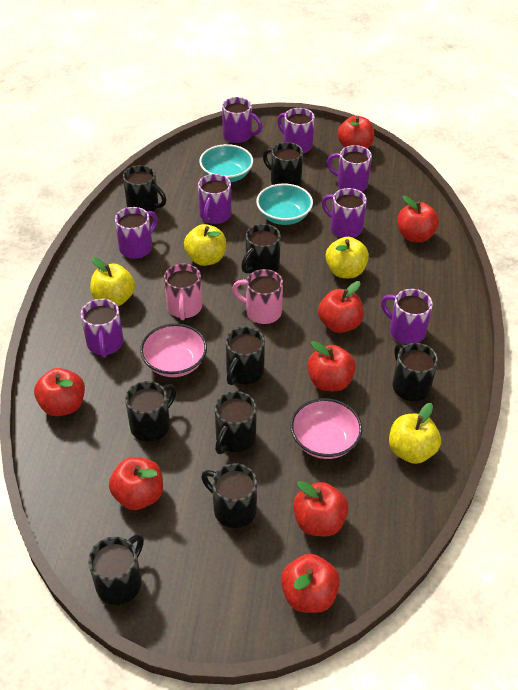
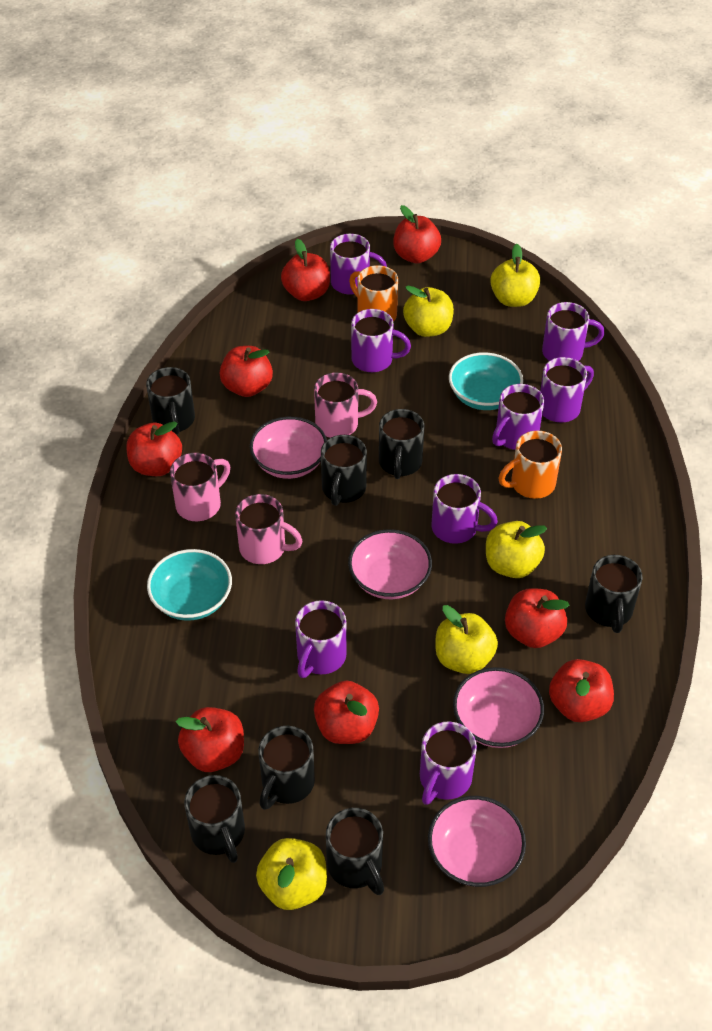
black mug: [88,534,144,605] [123,165,166,211] [125,381,176,442] [201,463,257,528] [215,391,257,454] [226,327,265,385] [241,224,281,273] [263,142,303,186] [393,343,438,401] = 9 -> [146,367,195,435] [184,775,245,863] [258,726,315,810] [321,435,367,506] [326,808,384,895] [379,409,424,479] [585,555,643,633] = 7
orange mug: none = 0 -> [349,265,398,322] [498,431,562,499] = 2
pink bowl: [140,324,207,377] [290,398,362,459] = 2 -> [250,417,327,479] [348,529,432,599] [428,796,526,887] [453,667,544,748] = 4
pink mug: [164,264,202,320] [232,269,283,324] = 2 -> [170,453,230,521] [235,494,302,564] [314,373,377,438] = 3
yellow apple: [90,257,135,306] [184,224,226,266] [326,237,369,278] [389,403,441,464] = 4 -> [256,838,327,910] [403,286,454,337] [436,605,498,674] [486,521,547,578] [490,244,540,307] = 5

